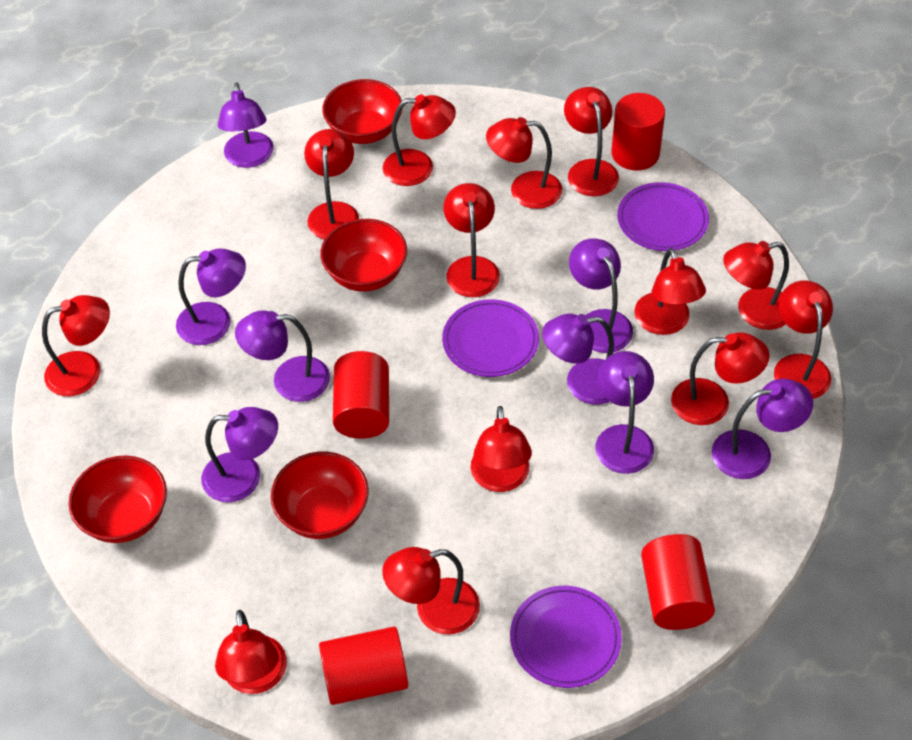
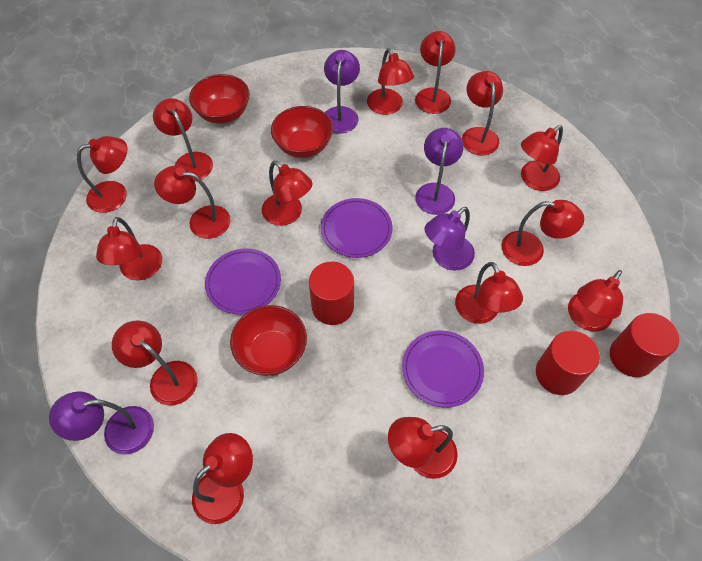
purple lamp: [176,248,246,345] [201,407,278,502] [218,82,274,168] [235,310,330,402] [542,314,614,405] [569,238,633,353] [596,351,654,474] [712,379,813,479] = 8 -> [49,391,154,455] [324,50,360,133] [415,128,464,215] [424,207,475,271] = 4
red bowl: [69,456,167,543] [271,452,369,539] [320,219,407,292] [322,79,403,144] = 4 -> [189,74,250,124] [230,305,307,376] [271,106,333,158] = 3
red cylinder: [319,627,408,705] [333,351,389,439] [611,93,665,171] [641,534,715,630] = 4 -> [309,261,354,325] [536,331,600,395] [610,313,679,377] = 3
red lamp: [42,295,110,396] [215,610,287,694] [304,129,359,240] [382,547,480,635] [383,94,456,186] [443,183,500,297] [470,406,532,492] [486,117,562,209] [564,87,619,196] [634,248,706,335] [671,332,769,425] [723,241,789,330] [774,280,833,399] = 13 -> [77,136,127,213] [96,217,162,280] [112,321,198,406] [153,98,213,181] [154,166,230,239] [192,433,253,524] [262,161,312,226] [367,48,414,115] [388,417,458,479] [415,31,456,114] [455,262,523,324] [462,71,503,155] [502,200,584,266] [521,125,563,191] [568,270,623,331] = 15

